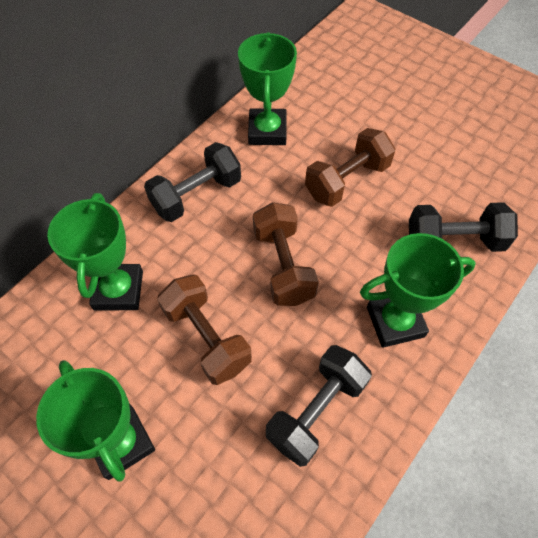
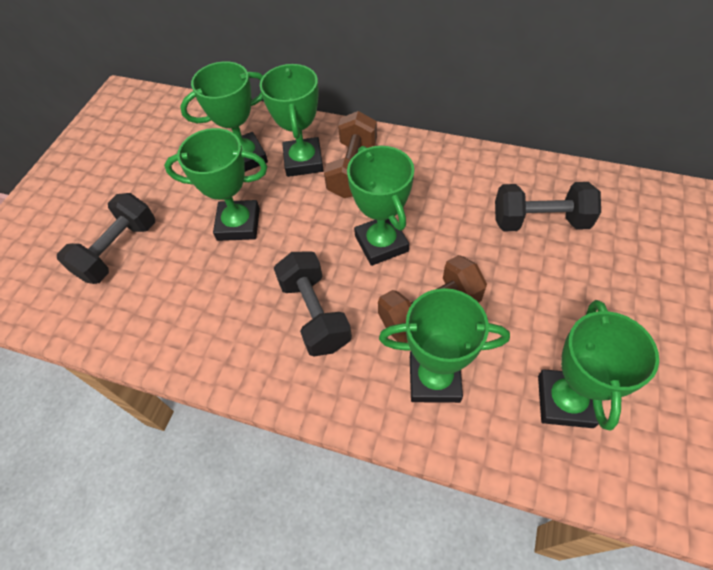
brown dumbbell: [157,274,252,385] [253,202,319,306] [305,128,395,207] = 3 -> [324,111,377,198] [378,255,487,343] = 2
green trophy: [36,360,155,482] [47,193,143,311] [238,32,297,145] [360,233,476,348] = 4 -> [164,128,267,241] [180,61,268,172] [260,64,324,177] [347,146,414,266] [379,288,510,403] [538,300,659,431] = 6

